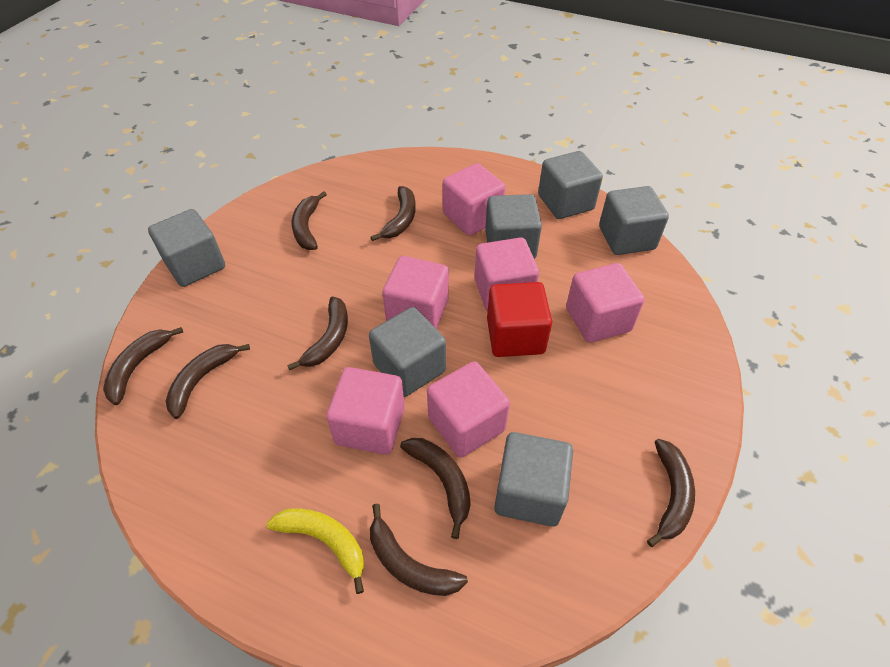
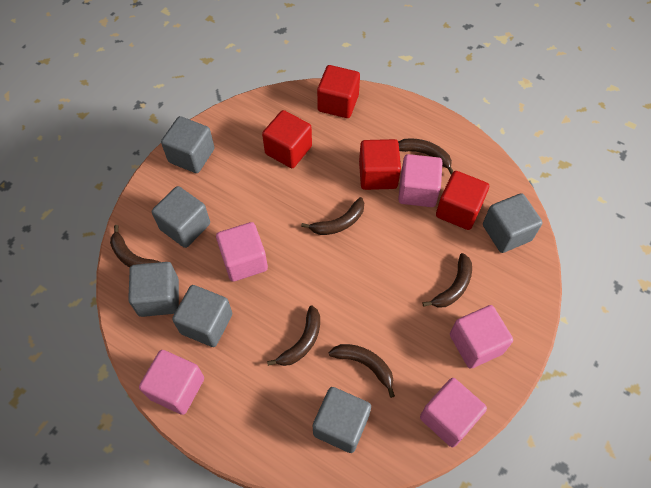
brown banana: [103,327,183,405] [166,344,250,419] [287,296,348,370] [292,191,327,250] [370,504,468,596] [371,186,416,241] [400,438,471,539] [647,439,695,547] = 8 -> [110,225,160,268] [267,305,320,366] [301,197,364,235] [329,344,395,398] [398,138,454,175] [422,253,472,308] = 6
pink cube: [326,367,405,455] [383,256,449,329] [427,362,510,458] [443,163,505,236] [475,237,539,312] [566,263,644,343] = 6 -> [139,350,204,415] [216,222,268,282] [398,154,442,207] [420,378,487,447] [450,305,513,369] = 5
red cube: [487,282,552,357] = 1 -> [262,110,312,168] [317,65,360,118] [359,139,401,190] [436,171,489,230] = 4
yellow banana: [267,508,364,594] = 1 -> none = 0

